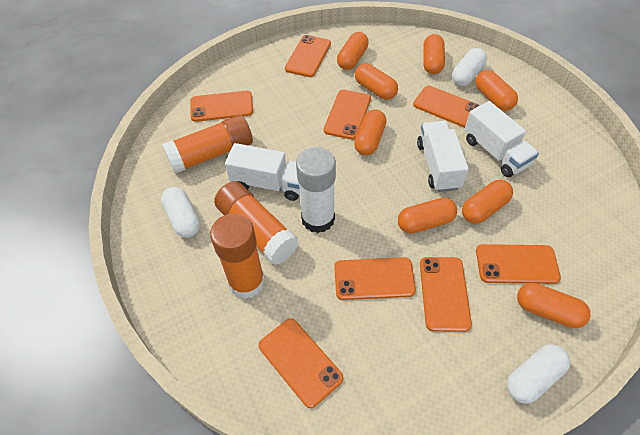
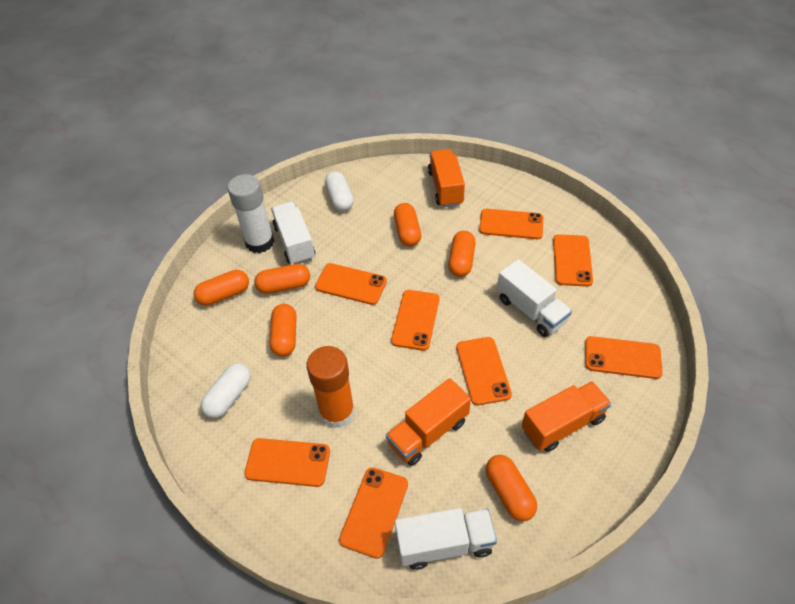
orange capsule: [337,32,369,70] [354,109,387,155] [355,63,398,100] [398,198,457,234] [423,34,445,74] [462,180,513,224] [475,70,518,111] [517,283,591,328] = 8 -> [194,270,249,306] [254,264,310,294] [270,304,296,357] [394,203,421,246] [448,231,476,277] [486,455,537,521] = 6
orange glue stick: [162,115,253,174] [210,213,265,299] [214,181,299,265] = 3 -> [307,346,355,429] = 1
orange truck: none = 0 -> [386,378,471,466] [428,149,465,207] [522,381,611,452] = 3
white capsule: [161,187,200,238] [452,48,487,86] [507,344,570,404] = 3 -> [201,363,251,418] [325,171,354,211] = 2

